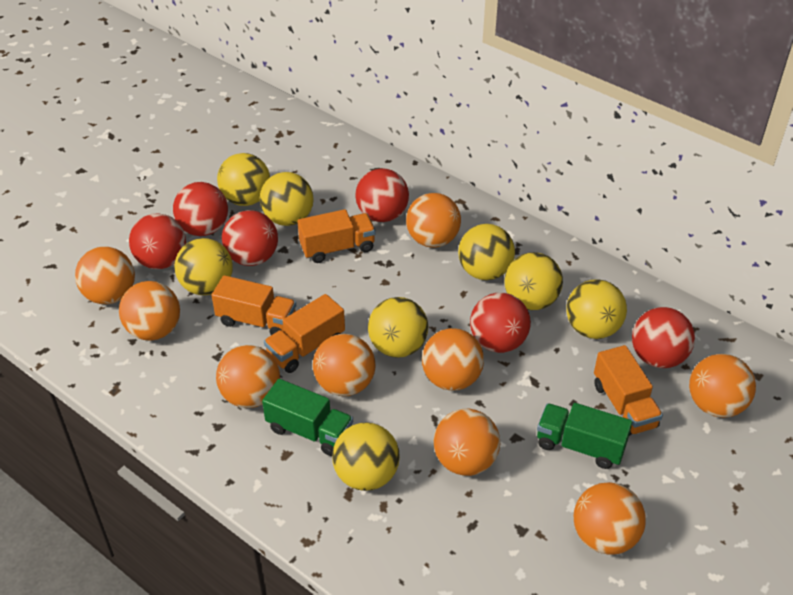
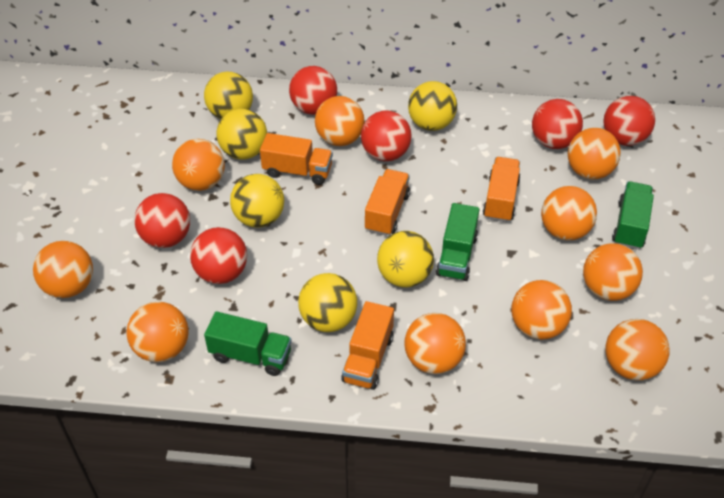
green truck: [262,379,353,456] [537,403,632,469] = 2 -> [204,311,292,376] [436,203,479,281] [612,181,654,249] = 3
orange ball: [75,247,135,304] [119,281,180,341] [216,345,280,408] [313,334,375,396] [406,193,461,248] [422,328,484,391] [434,409,500,476] [574,482,646,555] [689,354,756,418] = 9 -> [33,241,93,298] [127,302,189,362] [172,139,225,191] [315,96,365,146] [404,313,466,374] [511,280,572,340] [541,186,597,241] [568,128,621,179] [583,243,643,301] [605,319,670,380] = 10
yellow ball: [174,238,233,295] [217,153,270,206] [260,172,314,226] [332,422,400,491] [368,297,428,358] [458,224,515,280] [504,252,563,310] [566,279,627,339] = 8 -> [204,71,253,119] [217,109,267,160] [230,174,284,228] [298,273,357,332] [377,231,434,288] [408,81,457,131] = 6

